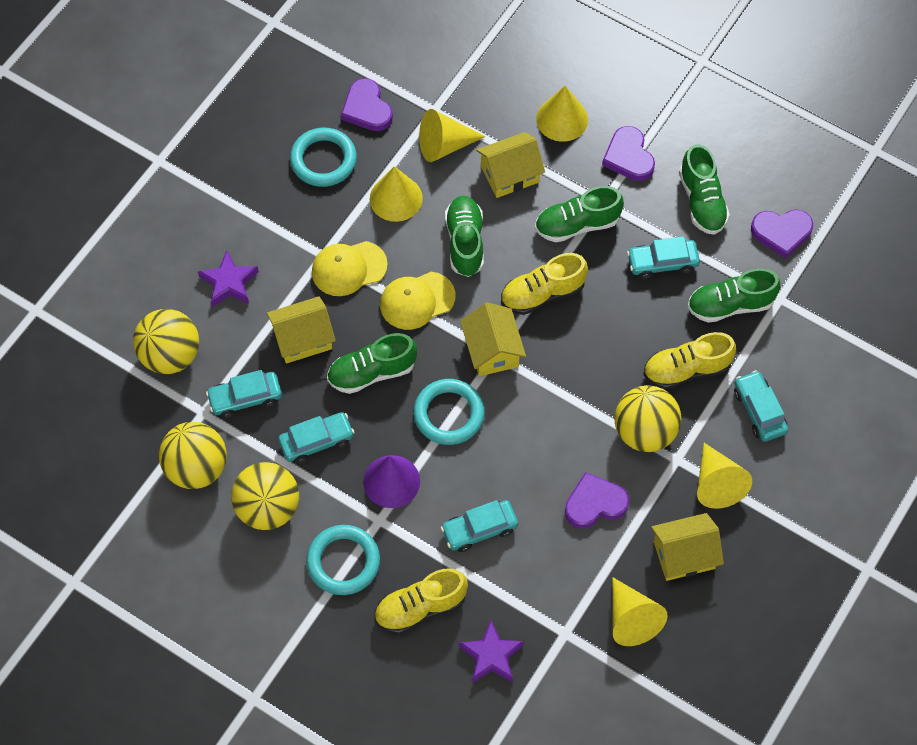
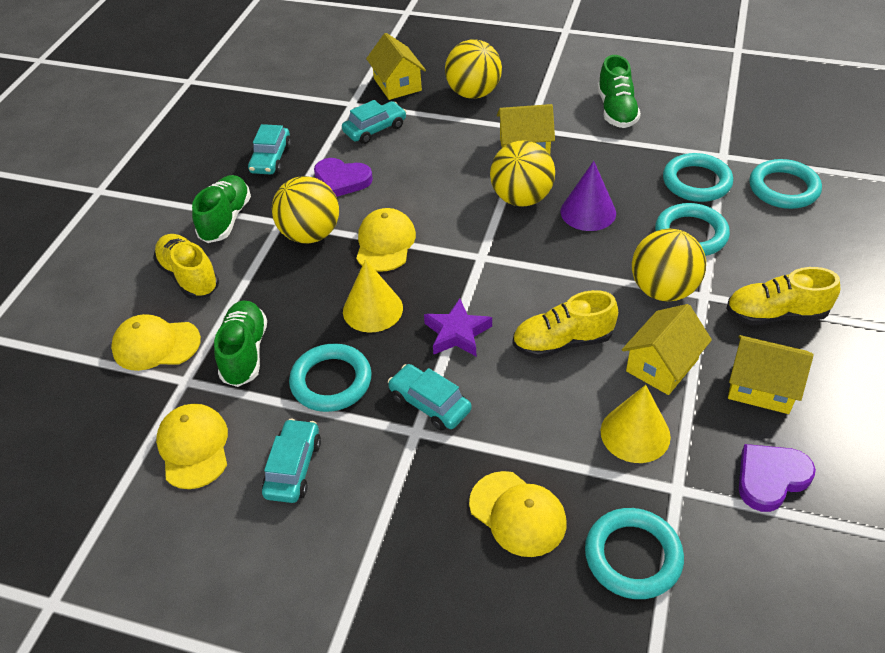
green shoe: [327,333,417,394] [445,196,484,277] [535,186,624,242] [679,144,730,235] [688,268,780,323] = 5 -> [192,175,251,243] [214,300,267,387] [597,55,641,128] = 3
purple heart: [341,78,393,131] [565,472,629,529] [602,126,655,181] [751,209,813,259] = 4 -> [314,158,373,197] [739,444,816,512] = 2
purple star: [198,250,259,307] [459,620,524,683] = 2 -> [424,298,492,356] = 1
turquoise car: [206,370,282,418] [278,412,355,464] [440,500,518,552] [627,236,700,279] [734,370,788,442] = 5 -> [248,124,291,175] [262,419,321,503] [342,100,406,144] [388,364,472,431] = 4
turquoise ring: [290,128,357,187] [306,525,380,595] [413,379,485,445] = 3 -> [289,344,372,412] [585,508,684,599] [655,203,730,256] [663,153,733,202] [749,159,822,209] = 5
yellow cap: [312,241,388,296] [380,272,455,330] = 2 -> [111,314,201,371] [156,404,228,489] [356,208,416,272] [469,471,566,557] = 4
yellow cone: [370,166,423,222] [419,109,485,162] [536,86,588,142] [612,577,668,646] [697,443,752,509] = 5 -> [343,259,403,333] [601,385,671,463] = 2

